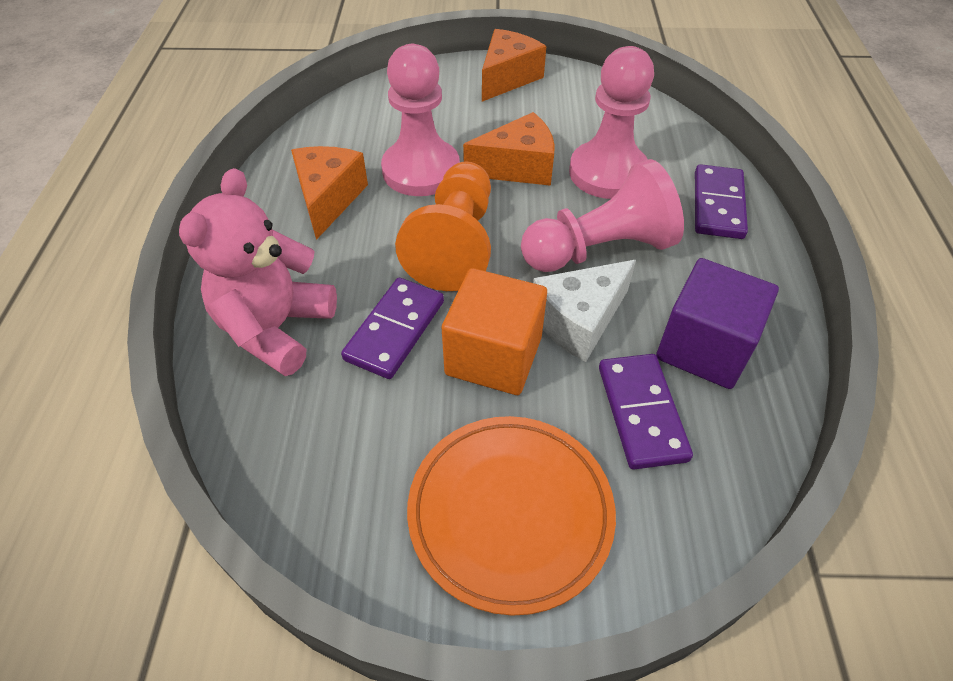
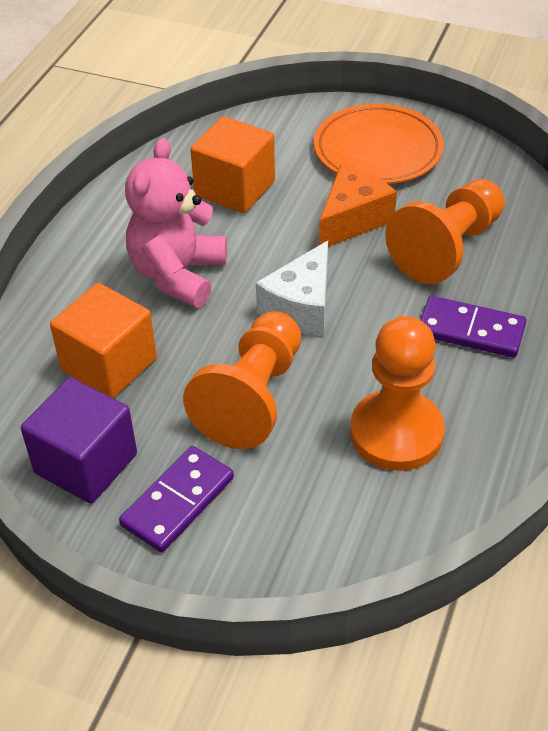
orange cheese: [291,146,368,240] [463,112,555,186] [482,29,546,101] = 3 -> [319,165,397,247] = 1
orange cube: [442,268,547,395] = 1 -> [50,283,157,398] [190,116,275,213] = 2
orange pawn: [395,162,491,291] = 1 -> [183,311,301,449] [350,316,445,471] [386,179,505,284] = 3
pink pawn: [381,44,460,196] [521,159,684,272] [569,46,654,199] = 3 -> none = 0
purple domino: [341,278,444,379] [599,354,693,469] [695,164,748,239] = 3 -> [119,446,234,552] [420,296,526,358] = 2

